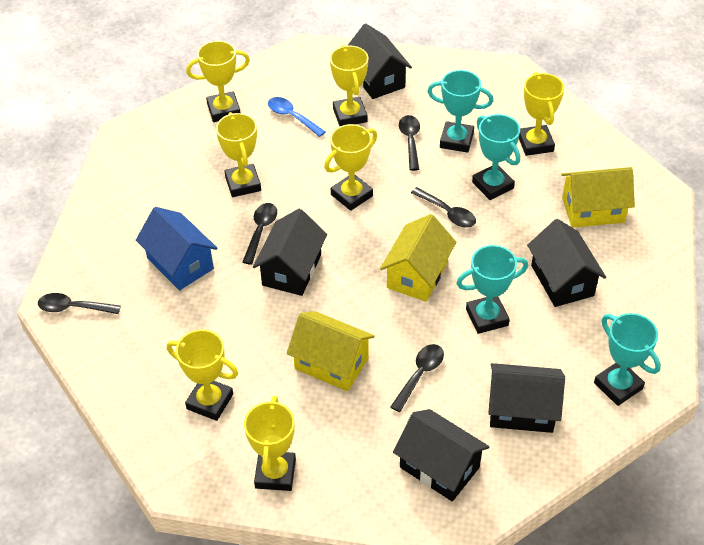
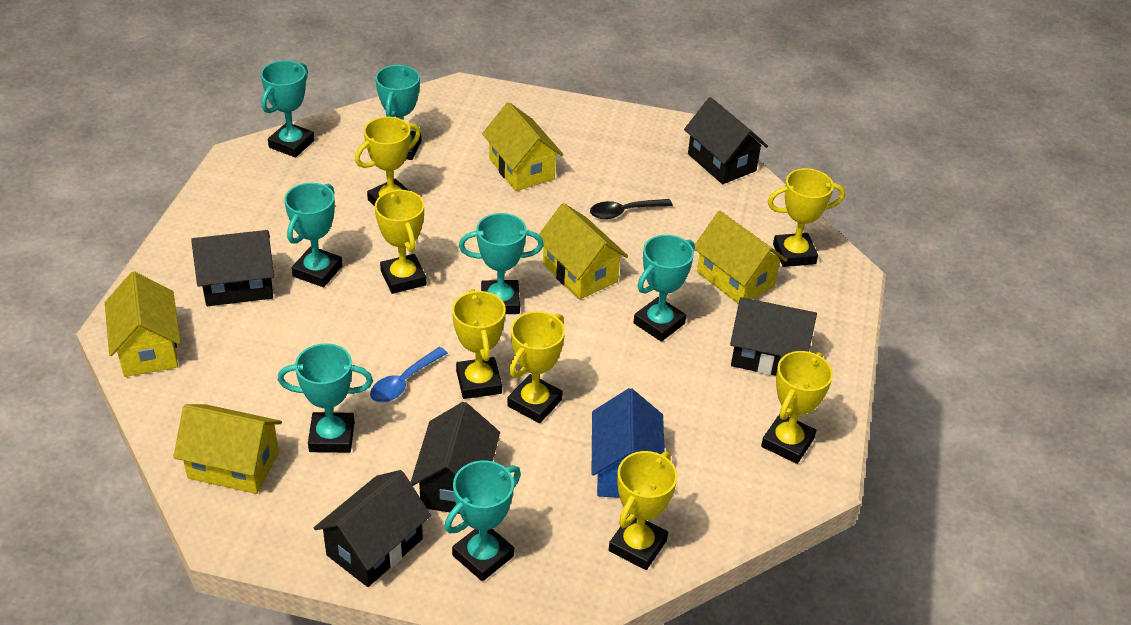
black spoon: [38,293,121,314] [243,203,277,265] [390,344,444,412] [399,115,420,171] [411,187,476,228] = 5 -> [590,199,673,219] = 1
turquoise trophy: [427,70,493,153] [456,245,528,334] [472,114,520,200] [594,313,661,406] = 4 -> [261,60,315,158] [278,343,373,453] [284,183,343,287] [375,65,421,160] [445,460,521,581] [459,213,544,314] [633,235,695,342] = 7
yellow house: [287,311,375,391] [380,214,456,302] [561,167,635,228] = 3 -> [105,271,181,377] [173,404,282,494] [482,102,563,191] [539,203,628,300] [695,211,787,304] = 5

